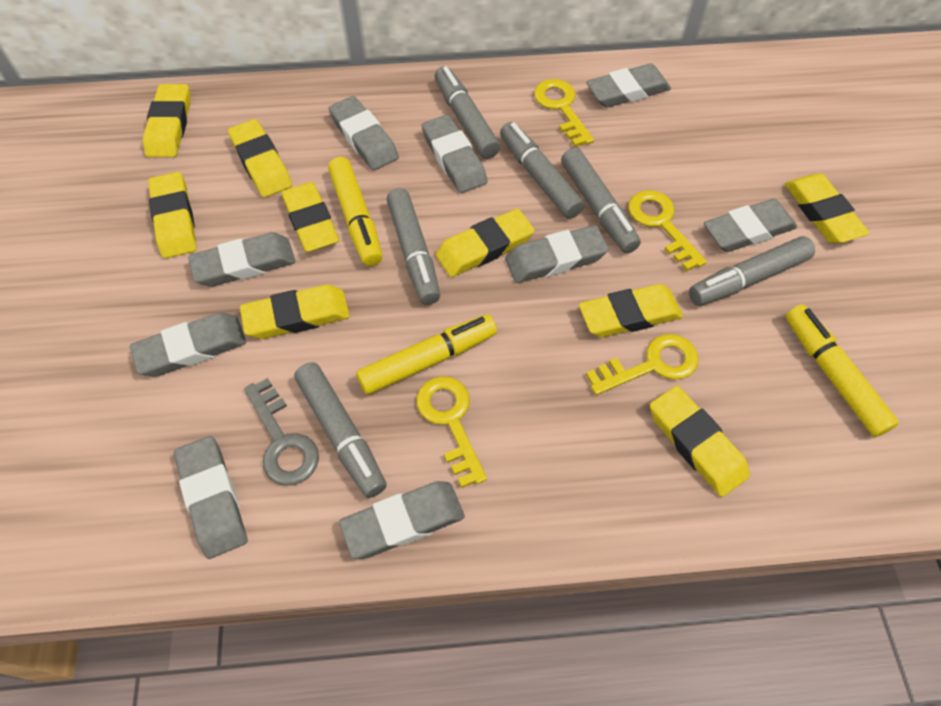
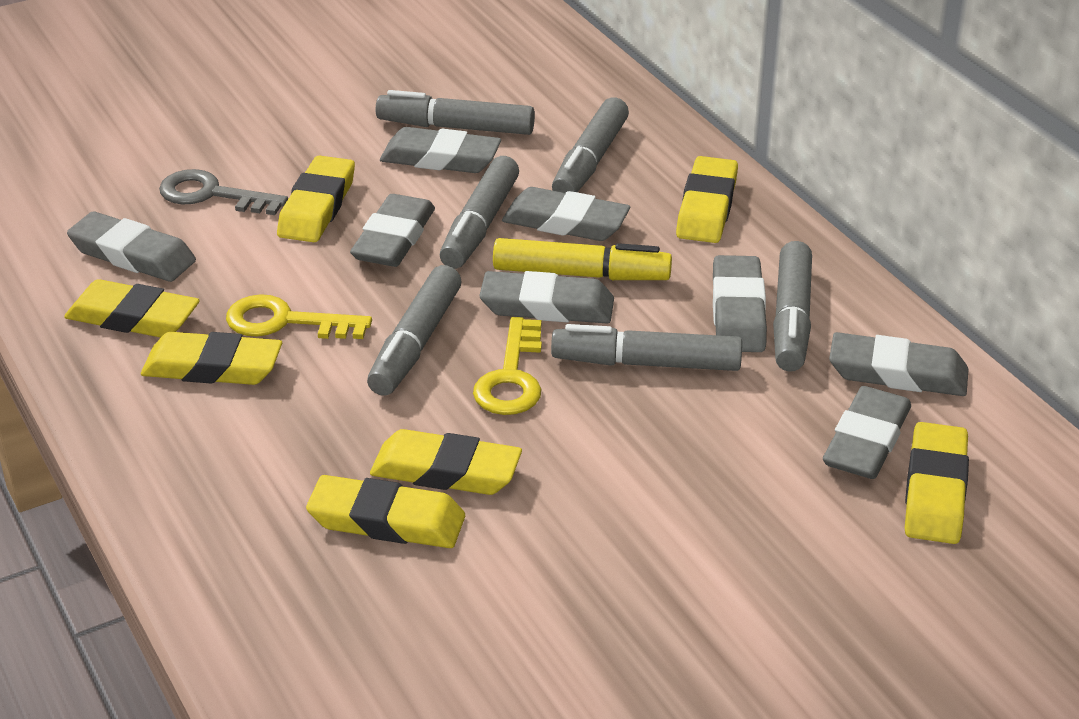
grey eraser: [130,312,246,377] [174,436,247,559] [188,232,295,287] [329,96,399,170] [339,481,465,559] [422,115,488,193] [505,225,609,283] [586,63,671,108] [704,199,797,252] = 9 -> [67,211,196,282] [350,194,435,267] [380,127,501,173] [479,271,614,324] [502,187,630,241] [713,255,767,352] [823,386,911,479] [829,332,969,396] = 8
yellow eraser: [143,84,191,157] [148,172,197,258] [228,119,292,197] [240,284,350,339] [281,182,339,252] [435,209,534,277] [579,284,683,338] [650,386,750,497] [785,174,869,243] = 9 -> [64,279,200,338] [141,332,282,385] [277,155,355,242] [306,475,465,548] [370,429,522,495] [676,156,738,243] [905,422,969,544] = 7
yellow key: [416,376,487,488] [534,79,594,147] [586,334,699,395] [628,190,707,271] = 4 -> [226,294,372,339] [473,317,542,415] = 2
yellow marker: [328,157,383,266] [356,314,497,395] [785,305,899,437] = 3 -> [493,238,672,280] = 1

